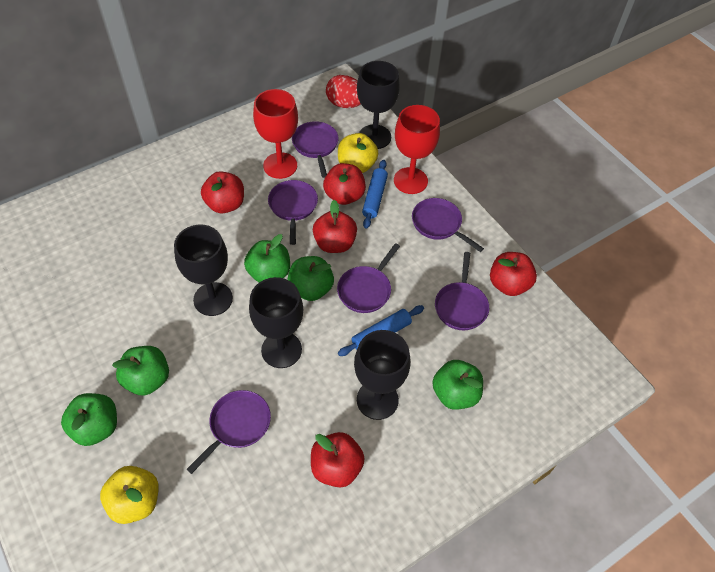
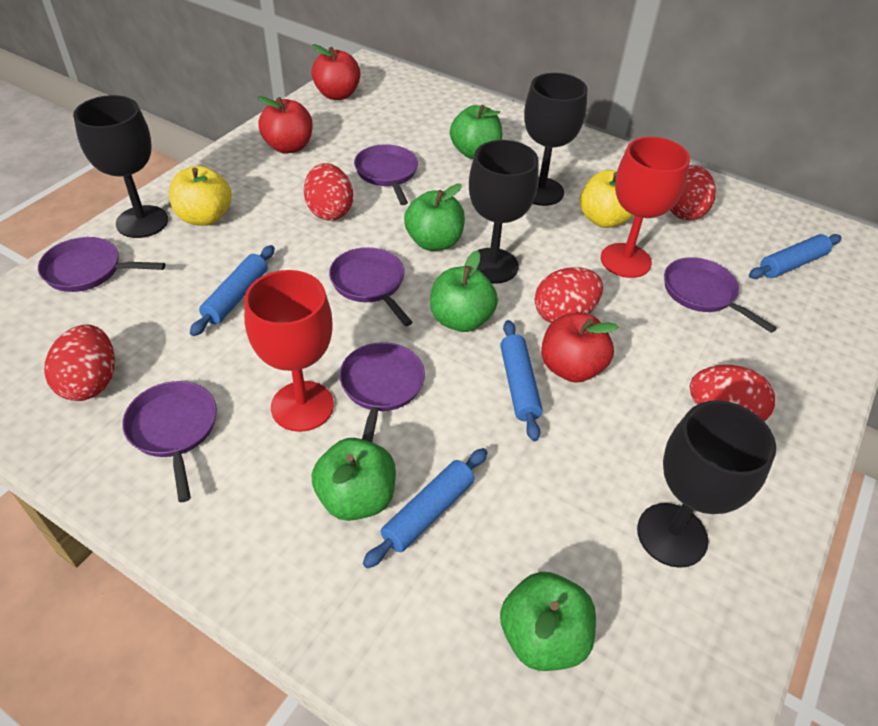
blue rolling pin: [338,305,424,356] [362,160,388,229] = 2 -> [190,245,275,336] [363,448,488,568] [500,320,543,441] [749,234,842,279] = 4
red apple: [201,171,244,213] [311,432,365,487] [313,200,357,253] [323,163,366,205] [490,252,537,296] = 5 -> [257,96,313,154] [311,44,361,100] [541,313,619,383] = 3
red egg: [326,75,361,108] = 1 -> [44,324,115,401] [304,163,353,220] [535,267,603,323] [670,165,716,220] [690,365,775,422] = 5

